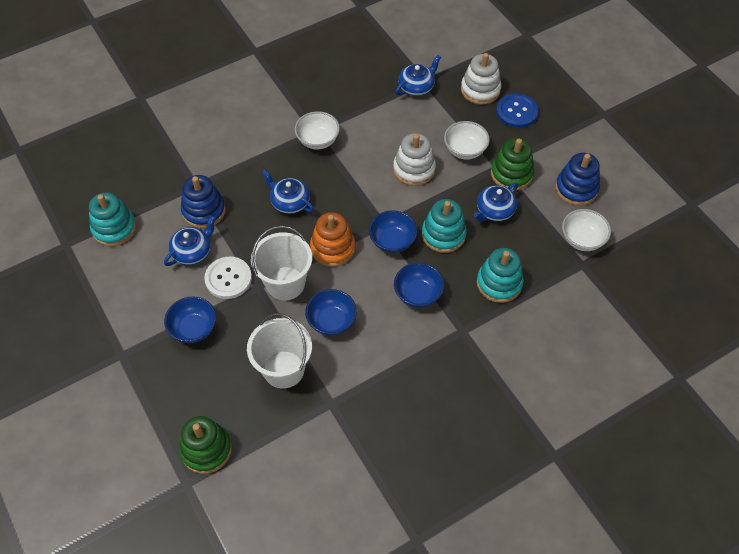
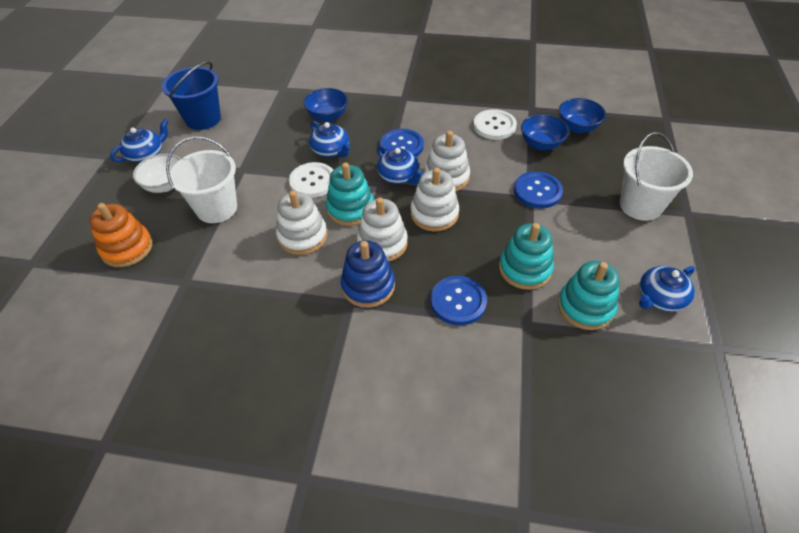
blue bowl: [164,297,216,343] [305,289,357,336] [369,210,417,253] [394,263,444,308] = 4 -> [303,88,348,122] [521,114,569,150] [559,98,606,133] = 3
blue bucket: none = 0 -> [162,61,221,130] = 1
blue button: [496,94,538,128] = 1 -> [380,129,424,157] [430,276,487,325] [514,171,563,208] = 3
blue stacking toy: [181,175,226,228] [555,153,600,206] = 2 -> [341,241,395,308] = 1
green stacking toy: [179,416,232,474] [491,138,534,190] = 2 -> none = 0
white bowl: [295,111,340,149] [444,121,490,159] [562,209,611,251] = 3 -> [133,154,181,193] = 1
white button: [204,257,252,299] = 1 -> [289,162,333,198] [473,109,517,140] = 2
white stacking toy: [393,133,436,186] [461,53,501,105] = 2 -> [276,190,327,255] [357,197,408,262] [411,168,459,231] [424,131,470,191] = 4

